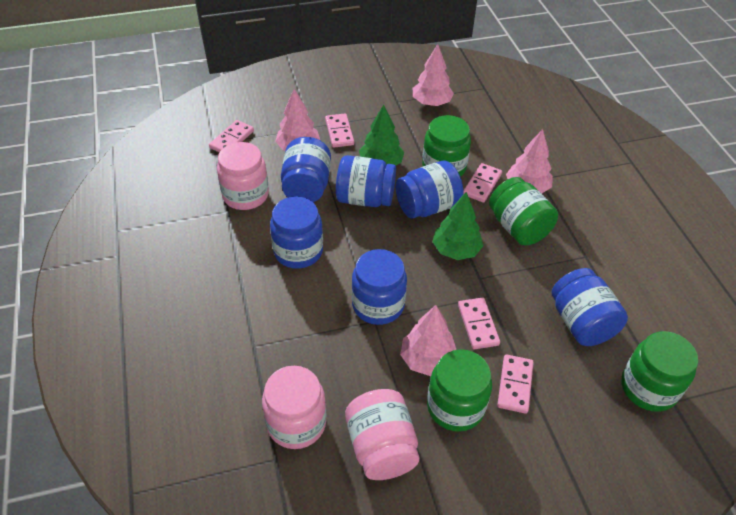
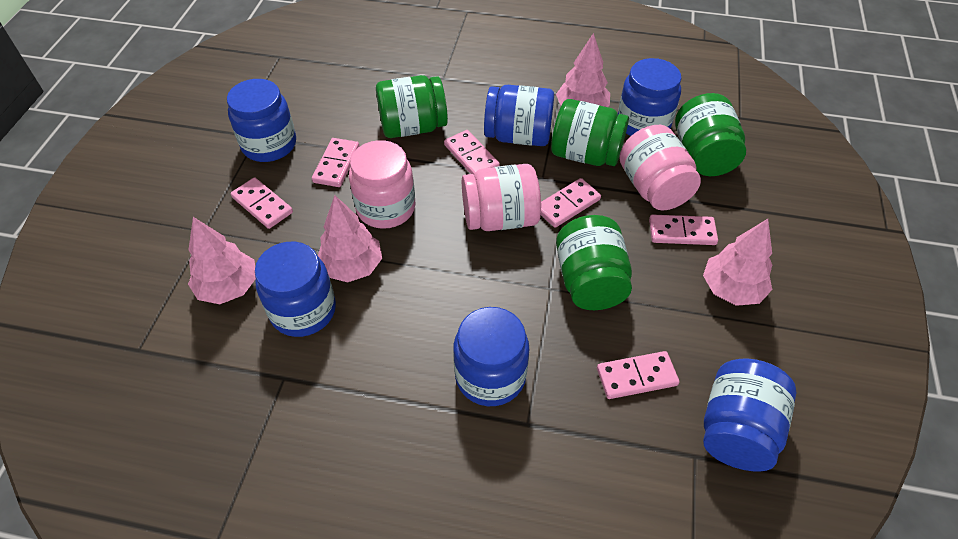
green tree: [359,104,404,165] [432,192,483,260] = 2 -> none = 0
pink domino: [209,120,254,153] [325,113,354,148] [458,298,500,349] [463,163,502,203] [497,354,534,414] = 5 -> [231,177,293,229] [312,138,359,187] [444,130,500,174] [541,178,601,228] [597,351,679,399] [649,214,718,245] = 6

